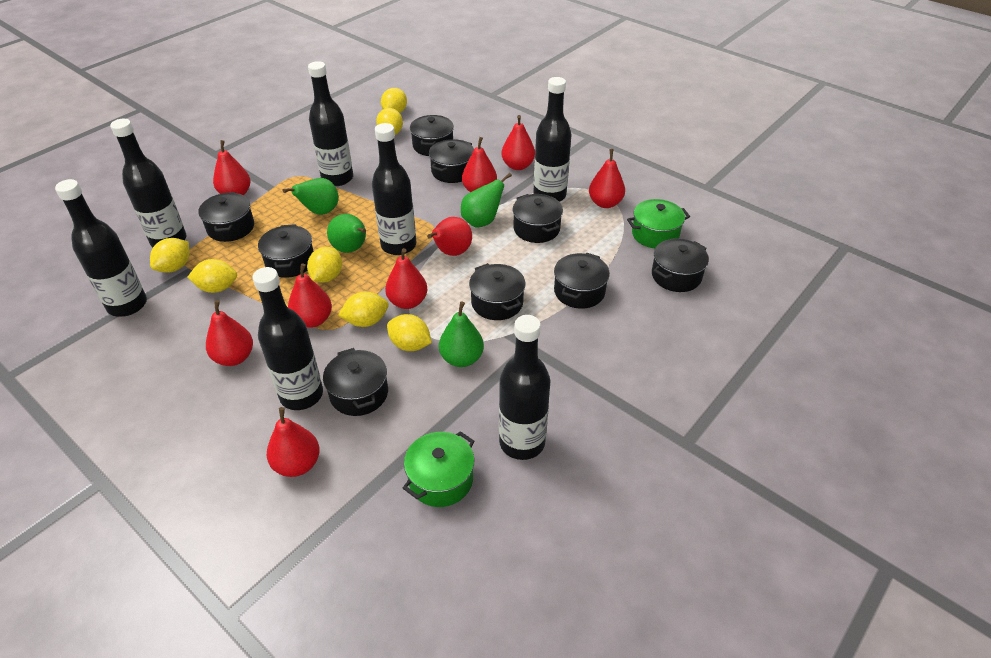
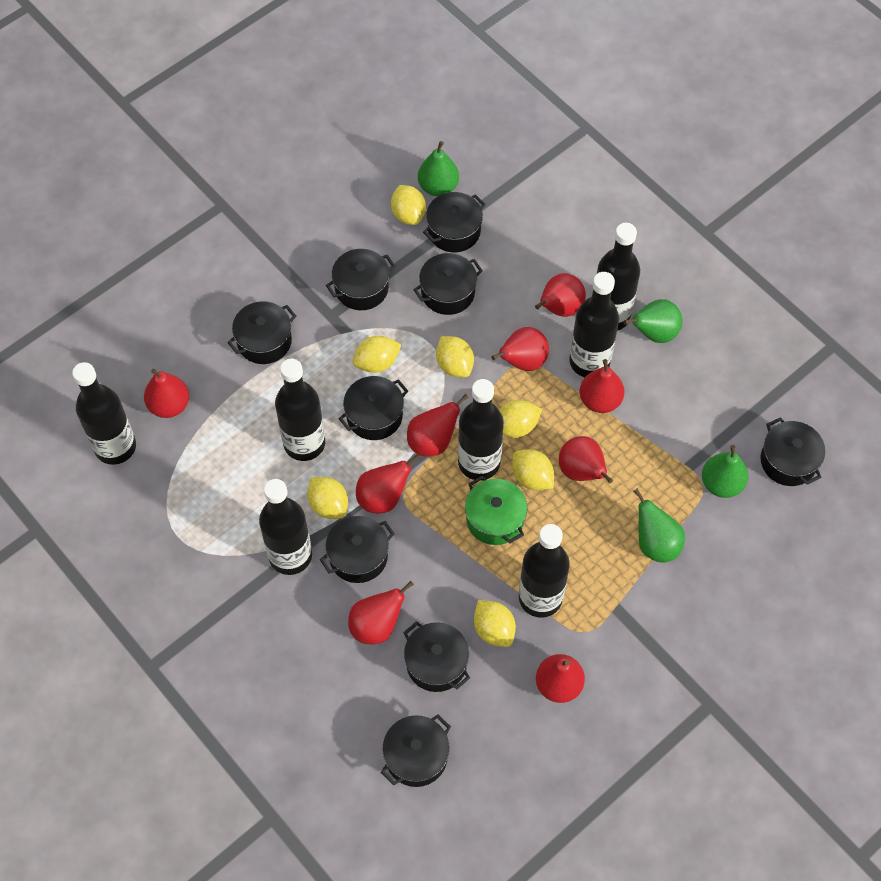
green pot: [403,431,474,507] [627,199,690,248] = 2 -> [465,475,527,545] = 1

